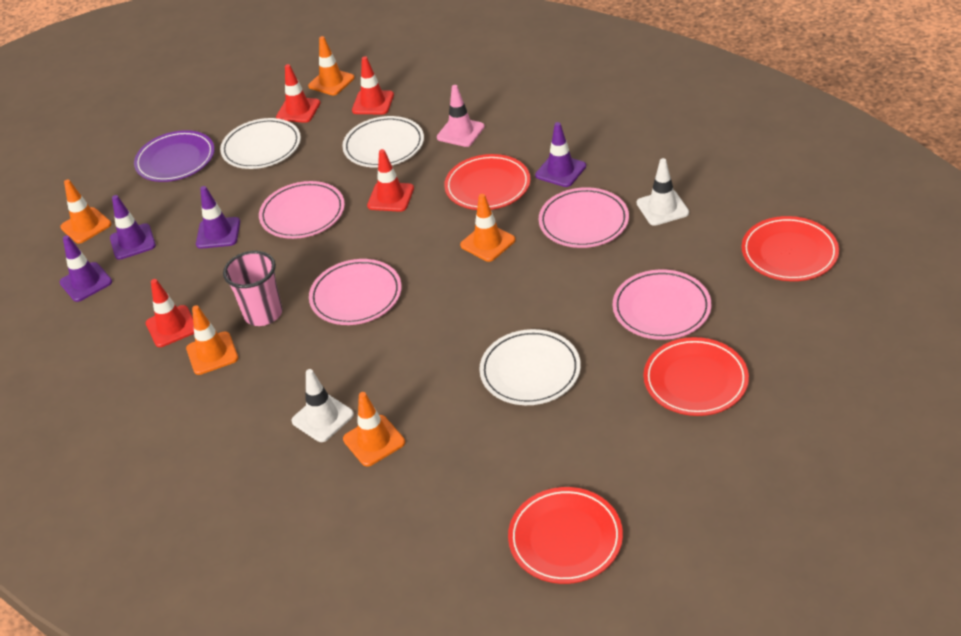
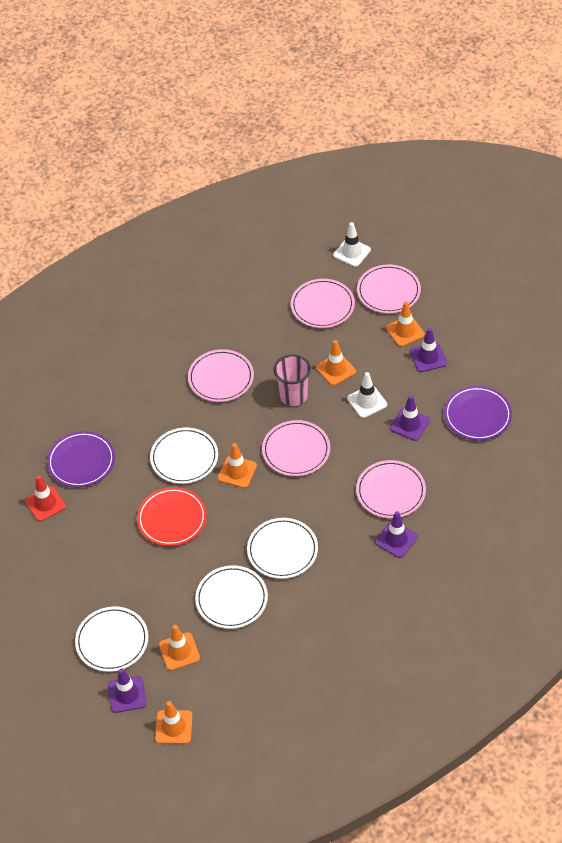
pink plate: [259,181,345,239] [309,259,402,325] [539,187,629,248] [613,269,711,340] = 4 -> [188,349,254,402] [262,420,330,476] [291,279,355,328] [356,460,426,518] [357,264,421,313] = 5
pink traffic cone: [437,85,485,147] = 1 -> none = 0
purple plate: [134,130,215,182] = 1 -> [47,431,115,487] [444,386,512,441] = 2
red plate: [444,154,531,210] [508,487,623,584] [644,337,749,416] [741,216,839,281] = 4 -> [137,487,207,546] = 1
red traffic cone: [146,279,194,347] [276,64,320,123] [352,56,394,115] [367,149,414,212] = 4 -> [25,475,66,521] = 1
white plate: [220,118,301,169] [342,116,424,168] [479,329,581,405] = 3 -> [75,607,148,672] [150,428,218,484] [195,565,268,629] [247,518,318,579] = 4

